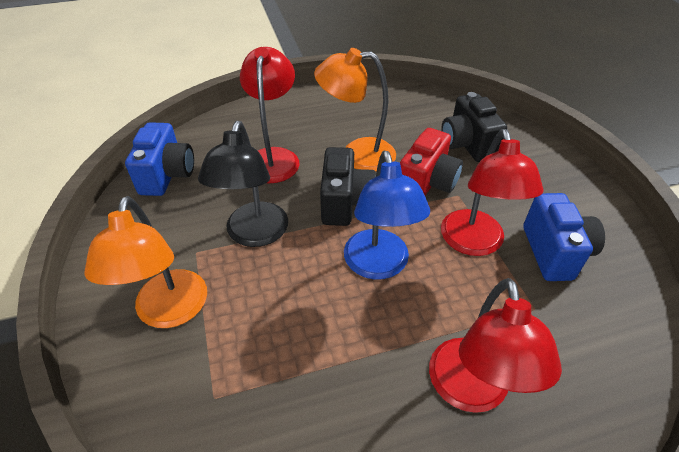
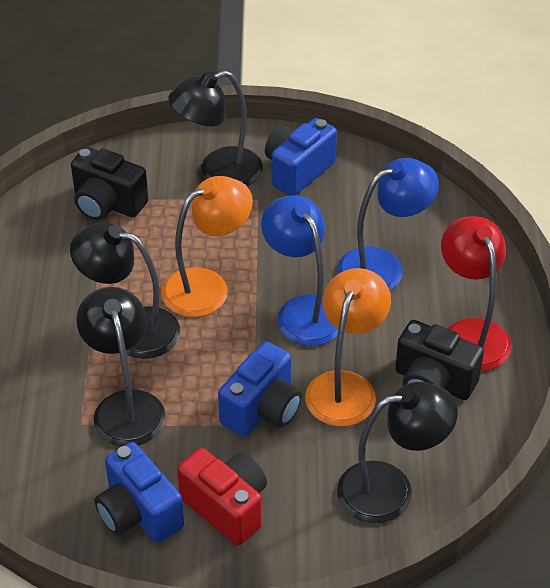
black lamp: [198,121,288,247] = 1 -> [70,222,180,359] [76,287,165,447] [168,70,263,186] [337,382,458,523] = 4
blue camera: [125,122,194,196] [523,193,605,281] = 2 -> [94,442,184,543] [218,341,302,436] [265,118,337,196] = 3
blue lamp: [344,151,430,280] = 1 -> [261,195,338,346] [337,158,439,291] = 2
red lamp: [240,47,300,183] [429,278,562,413] [441,129,544,256] = 3 -> [441,216,511,371] = 1

